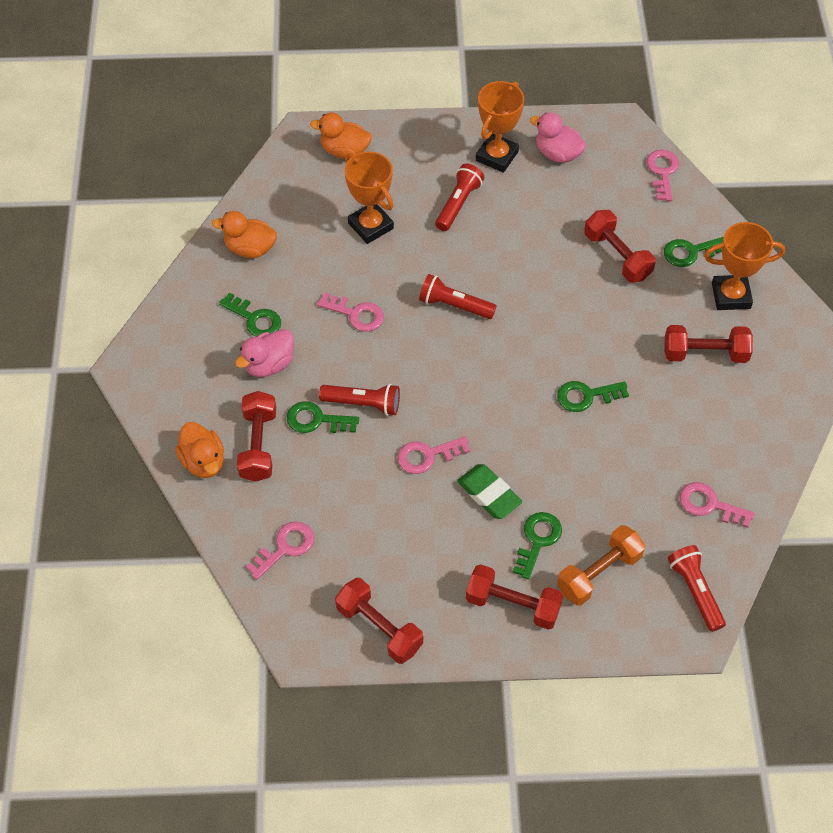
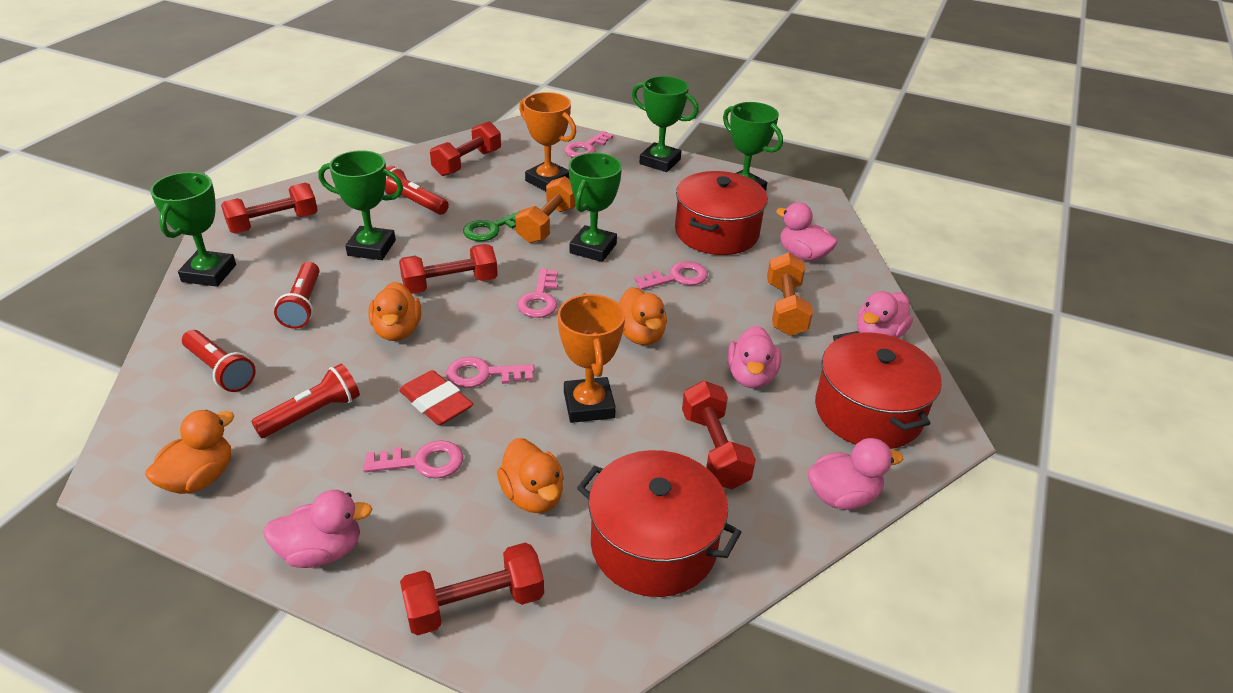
green eraser: [457,464,522,519] = 1 -> none = 0
green key: [219,293,281,337] [287,401,359,433] [513,512,562,580] [557,381,629,412] [664,237,724,267] = 5 -> [463,211,520,241] = 1
green trophy: none = 0 -> [150,172,236,287] [318,150,403,260] [569,152,622,262] [632,76,699,172] [723,102,783,191] = 5
orange duck: [175,422,224,478] [212,211,277,258] [310,113,372,159] = 3 -> [145,410,234,494] [368,282,421,341] [497,438,564,513] [619,287,667,345] = 4
orange dumbbell: [557,525,645,606] = 1 -> [515,176,576,243] [767,253,813,336] = 2
orange trophy: [345,151,394,244] [476,81,524,173] [704,222,785,310] = 3 -> [519,92,576,191] [558,293,625,423] = 2
pink duck: [235,329,294,377] [530,112,586,163] = 2 -> [263,490,372,568] [727,326,781,388] [776,202,838,261] [808,438,903,510] [857,291,913,338] = 5
red eraser: none = 0 -> [399,370,473,425] = 1
red pot: none = 0 -> [577,450,742,597] [675,171,768,255] [815,331,942,449] = 3

